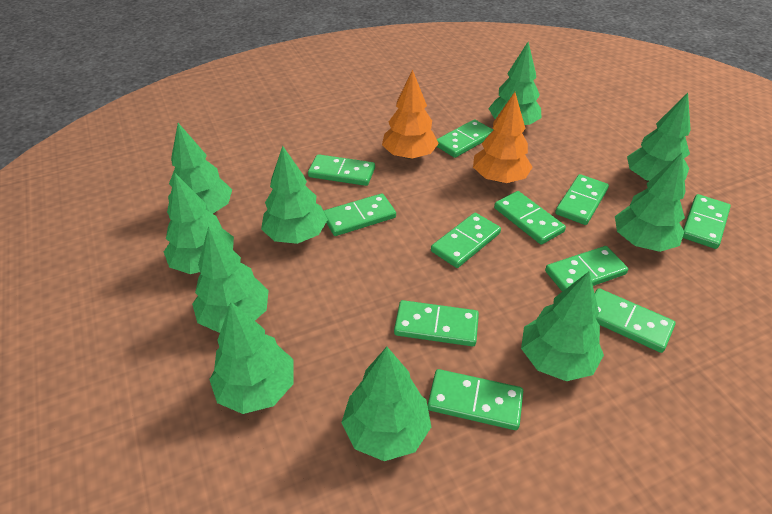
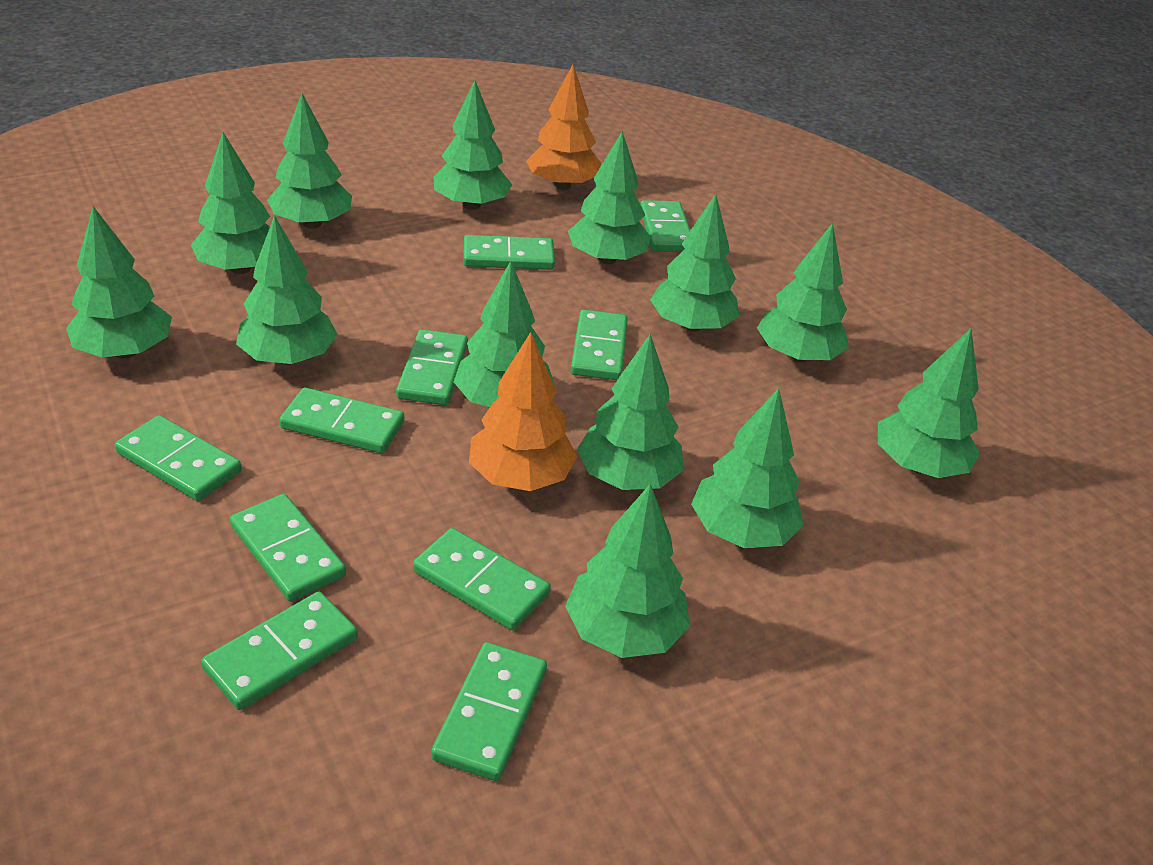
green domino: [308,154,375,186] [324,193,396,236] [394,300,479,347] [428,369,523,430] [431,213,501,268] [436,119,493,158] [494,191,566,245] [545,246,628,292] [555,174,609,225] [595,288,676,353] [683,194,731,249] = 11 -> [115,415,242,501] [201,591,358,710] [230,494,346,602] [279,388,404,453] [396,329,468,405] [413,528,551,631] [431,642,547,781] [463,235,555,270] [571,310,628,380] [640,200,690,252] = 10
green tree: [164,173,234,274] [168,123,232,214] [192,226,269,333] [209,302,293,414] [261,146,328,244] [341,347,431,461] [488,42,542,125] [521,272,604,381] [615,153,686,252] [627,93,691,182] = 10 -> [66,206,172,359] [191,132,270,274] [236,215,338,365] [267,93,352,229] [434,80,512,210] [454,261,555,407] [565,484,690,658] [568,131,651,265] [577,334,683,490] [650,194,739,332] [691,388,804,548] [757,223,849,362] [878,329,980,478] = 13

